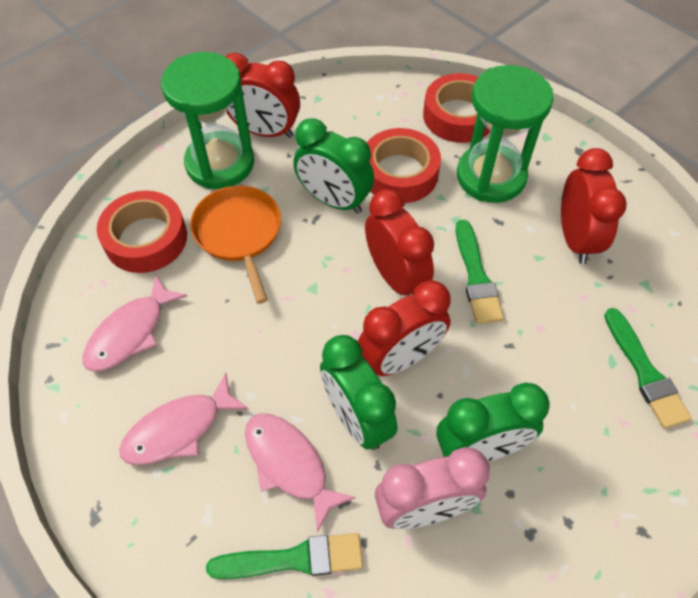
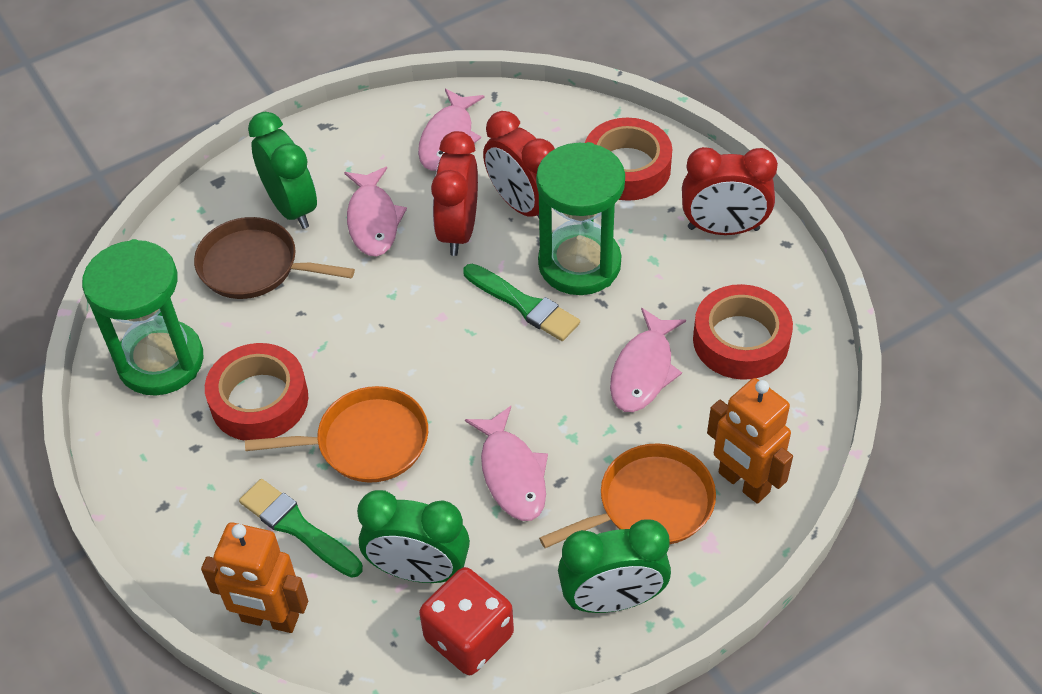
brown pan: none = 0 -> [194,217,355,299] = 1
green brush: [206,533,363,579] [456,220,504,324] [604,308,691,428] = 3 -> [239,479,363,578] [463,264,580,341] = 2
orange pan: [190,185,281,304] = 1 -> [245,386,428,483] [539,443,716,548] = 2
orange robot: none = 0 -> [201,522,308,633] [707,378,793,504] = 2
pink clock: [375,447,490,529] = 1 -> none = 0
pink fish: [83,274,187,372] [119,373,249,465] [245,414,356,533] = 3 -> [344,167,407,257] [418,89,484,171] [465,406,548,521] [610,308,686,412] = 4
red clock: [225,53,300,138] [358,280,451,376] [365,189,434,296] [561,148,627,264] = 4 -> [431,131,478,256] [483,111,555,218] [682,147,778,235] = 3
red dice: none = 0 -> [419,567,514,675] = 1

